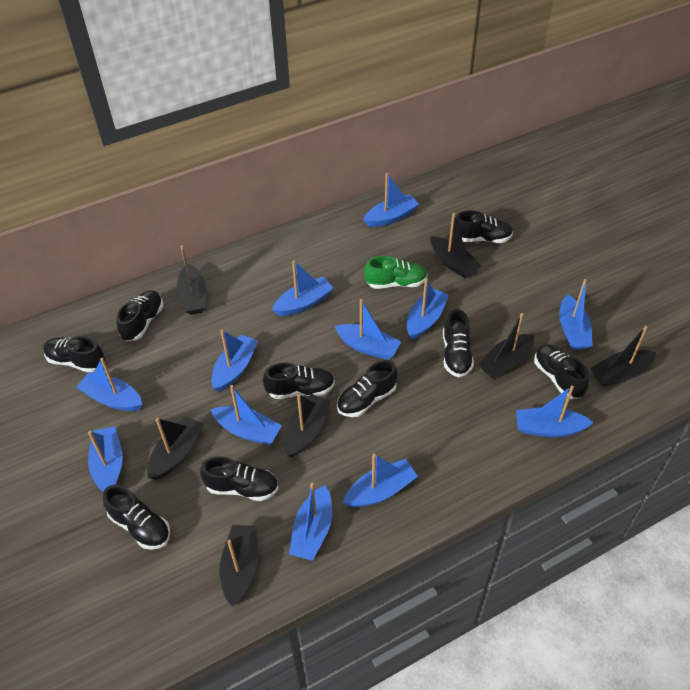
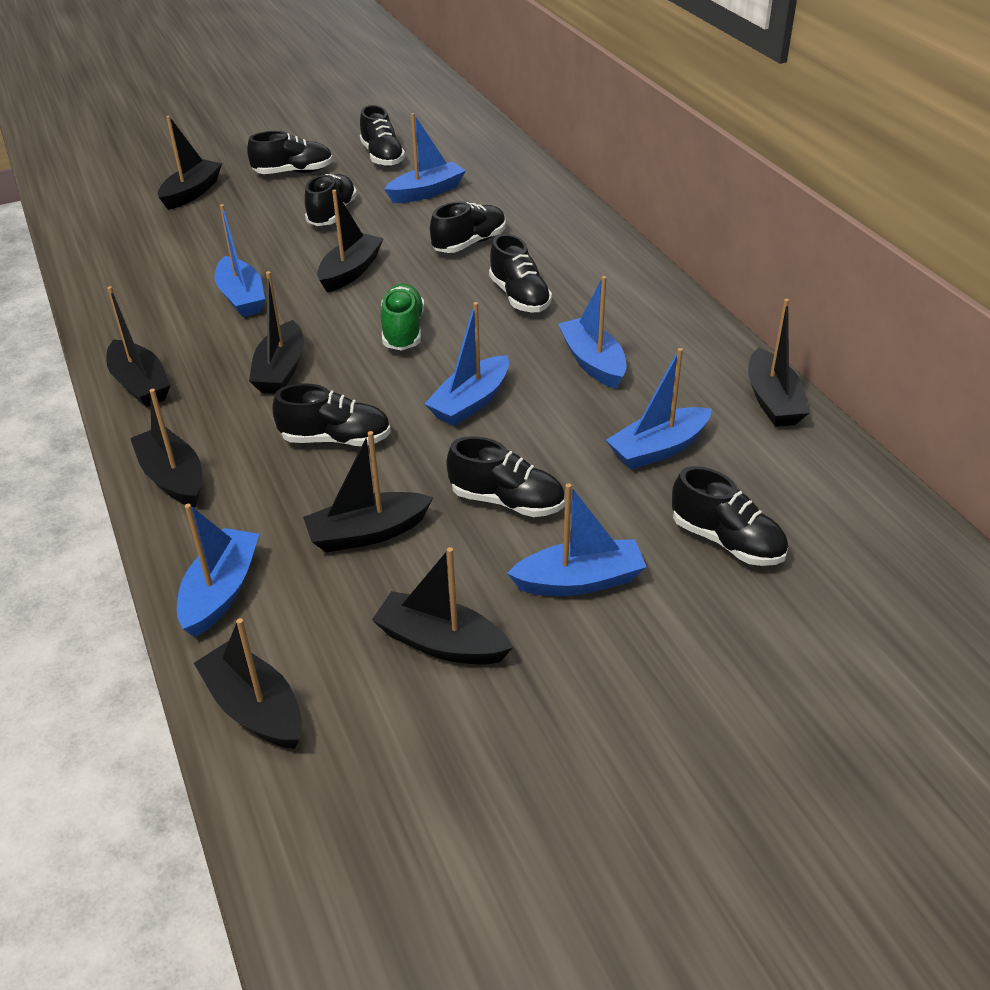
black boat: [147,416,204,480] [177,246,206,315] [220,525,258,606] [284,394,331,457] [430,213,481,278] [478,313,534,379] [590,326,656,387] = 7 -> [106,286,171,407] [130,389,202,508] [158,116,222,210] [194,618,302,749] [249,271,304,394] [303,431,433,552] [317,190,384,293] [372,547,513,665] [748,299,809,427] = 9
black shoe: [43,336,105,372] [103,485,170,550] [116,290,163,341] [200,456,279,501] [263,362,335,399] [337,360,398,417] [443,309,474,377] [456,210,513,243] [534,344,589,399] = 9 -> [247,131,333,174] [272,383,391,446] [305,174,357,226] [360,105,406,167] [430,201,506,253] [446,436,565,517] [489,234,552,312] [672,466,788,566] = 8
blue boat: [76,358,142,411] [88,426,123,491] [211,330,258,392] [211,385,282,445] [272,260,334,316] [289,483,332,561] [334,299,401,360] [343,454,418,507] [363,173,419,227] [407,279,449,339] [516,386,593,437] [559,279,593,350] = 12 -> [177,504,259,637] [215,204,265,317] [384,113,465,203] [425,302,509,426] [507,483,646,596] [558,276,627,389] [606,348,712,470] = 7

